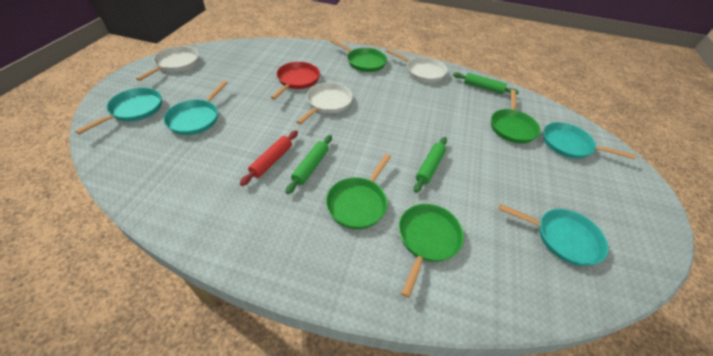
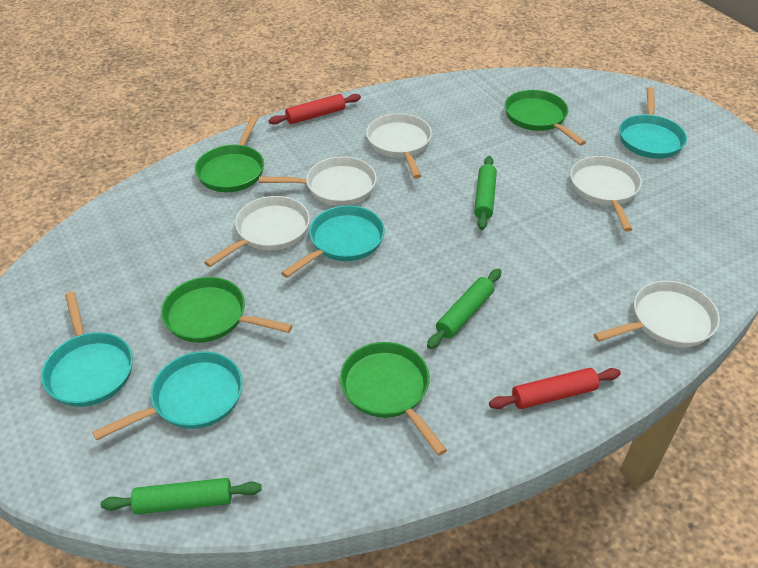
red pan: [270,62,320,100] = 1 -> none = 0
red rolling pin: [240,130,298,186] = 1 -> [269,94,361,125] [489,368,621,409] = 2
white pan: [136,46,199,81] [296,82,353,125] [386,49,448,82] = 3 -> [204,196,310,267] [259,157,377,206] [366,113,432,179] [570,156,642,232] [594,281,720,347] = 5

